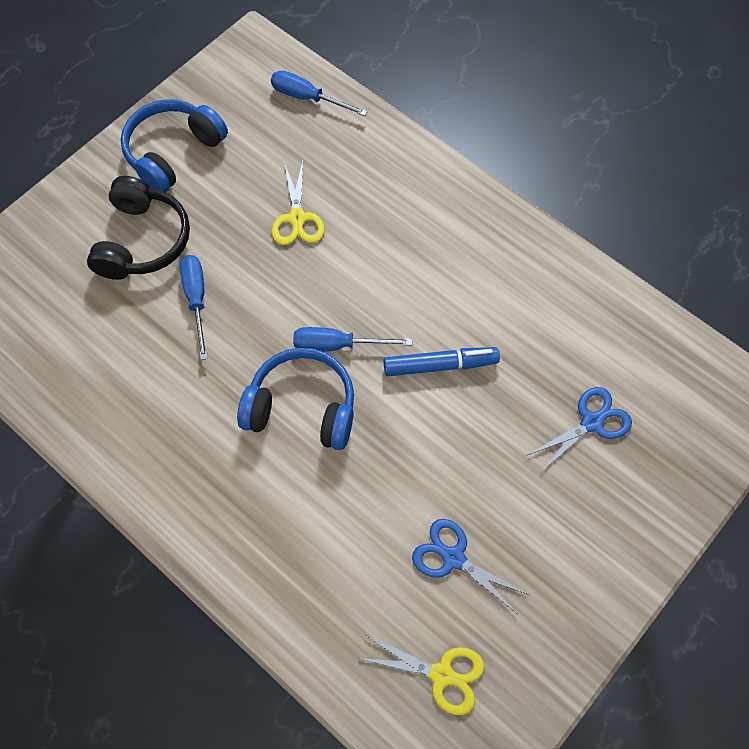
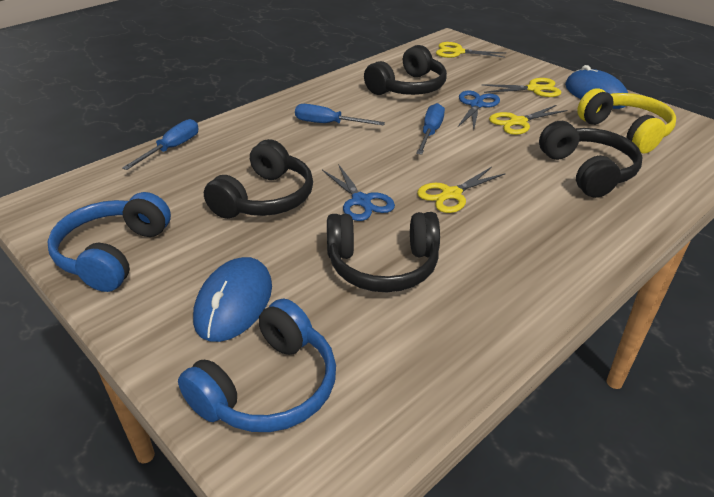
black headphones: [87,176,190,280] = 1 -> [204,139,313,219] [327,212,440,292] [364,45,447,95] [539,121,642,198] = 4
blue marker: [384,347,500,376] = 1 -> none = 0
blue mouse: none = 0 -> [193,257,272,342] [565,65,628,109] = 2
yellow headphones: none = 0 -> [577,88,676,154] = 1
yellow scissors: [271,161,324,245] [357,635,485,715] = 2 -> [417,167,506,213] [436,42,506,58] [481,78,562,97] [489,105,568,135] = 4

